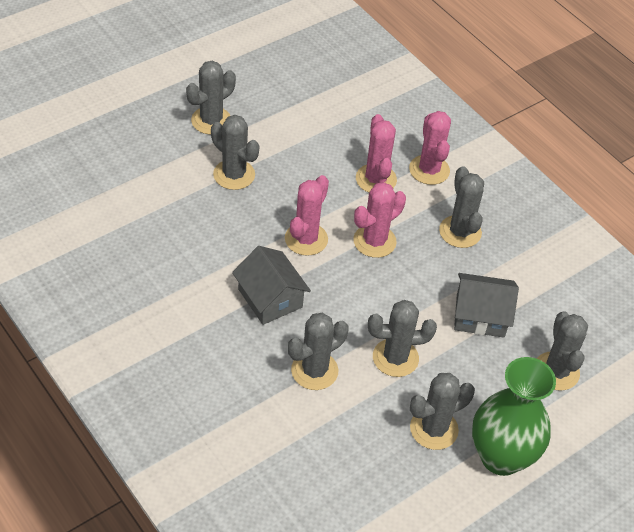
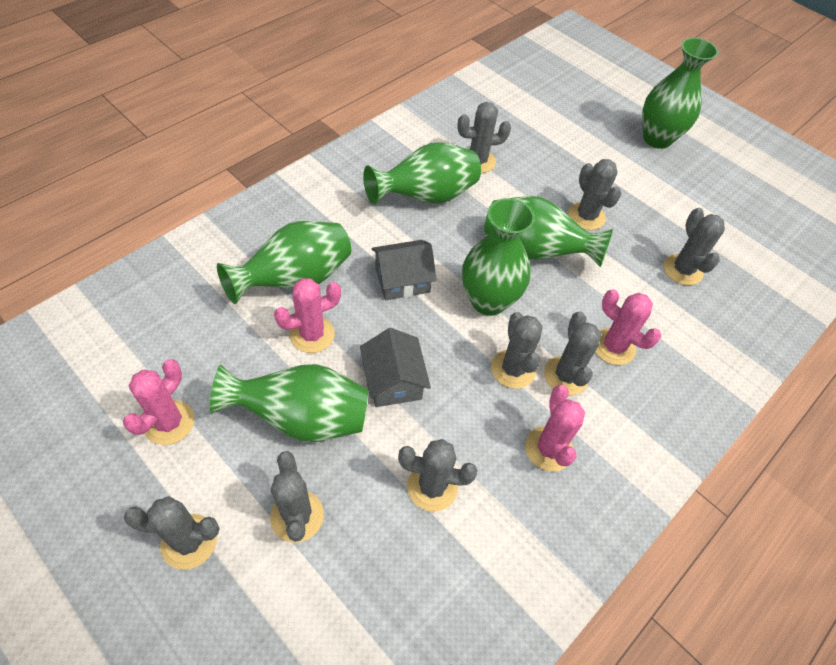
green vase: [472,357,556,476] = 1 -> [210,364,368,442] [217,221,351,304] [363,142,481,205] [462,198,535,316] [484,196,613,268] [642,38,718,149] = 6
grey cactus: [186,61,236,135] [211,115,260,190] [288,313,349,390] [368,300,437,377] [410,373,475,450] [439,166,484,248] [537,312,588,391] = 7 -> [124,496,220,570] [270,451,324,543] [398,439,477,512] [457,102,511,173] [491,312,543,389] [544,312,602,395] [568,159,621,230] [664,208,725,285] = 8

